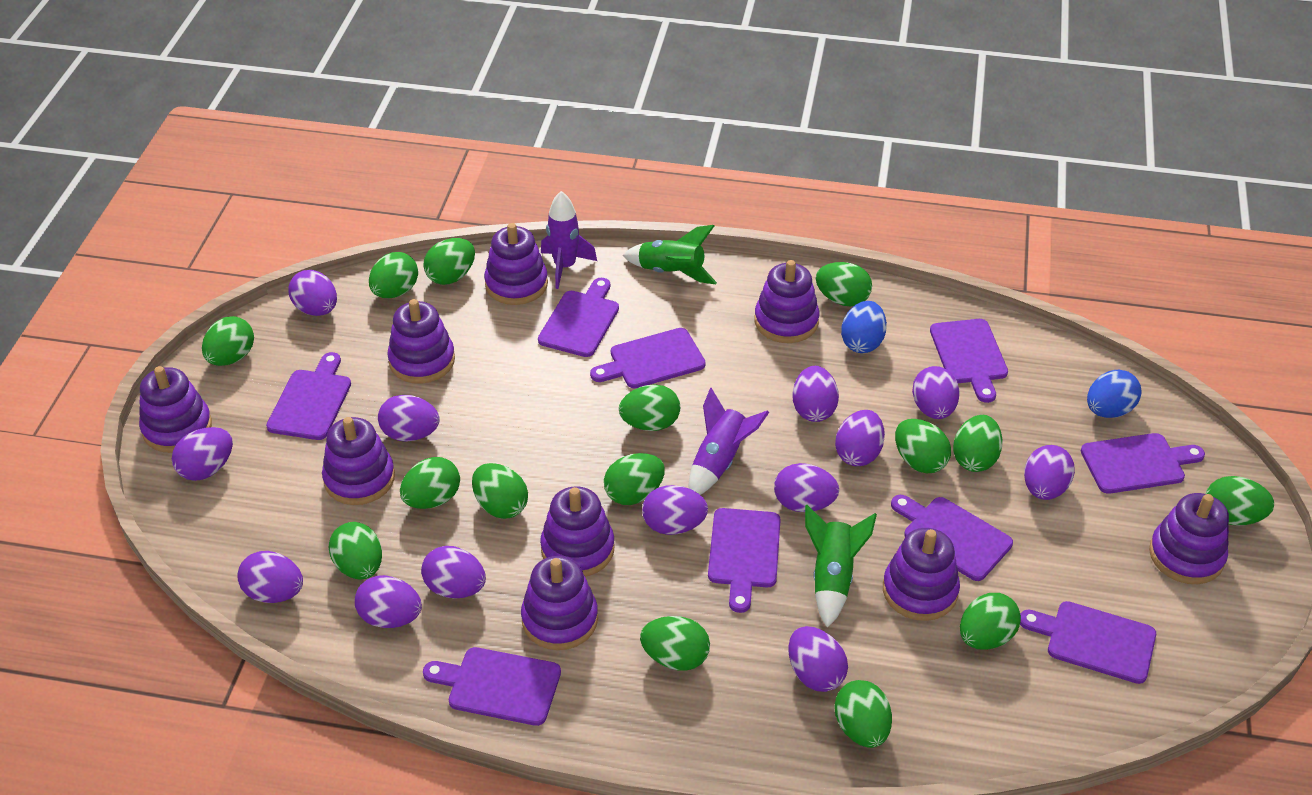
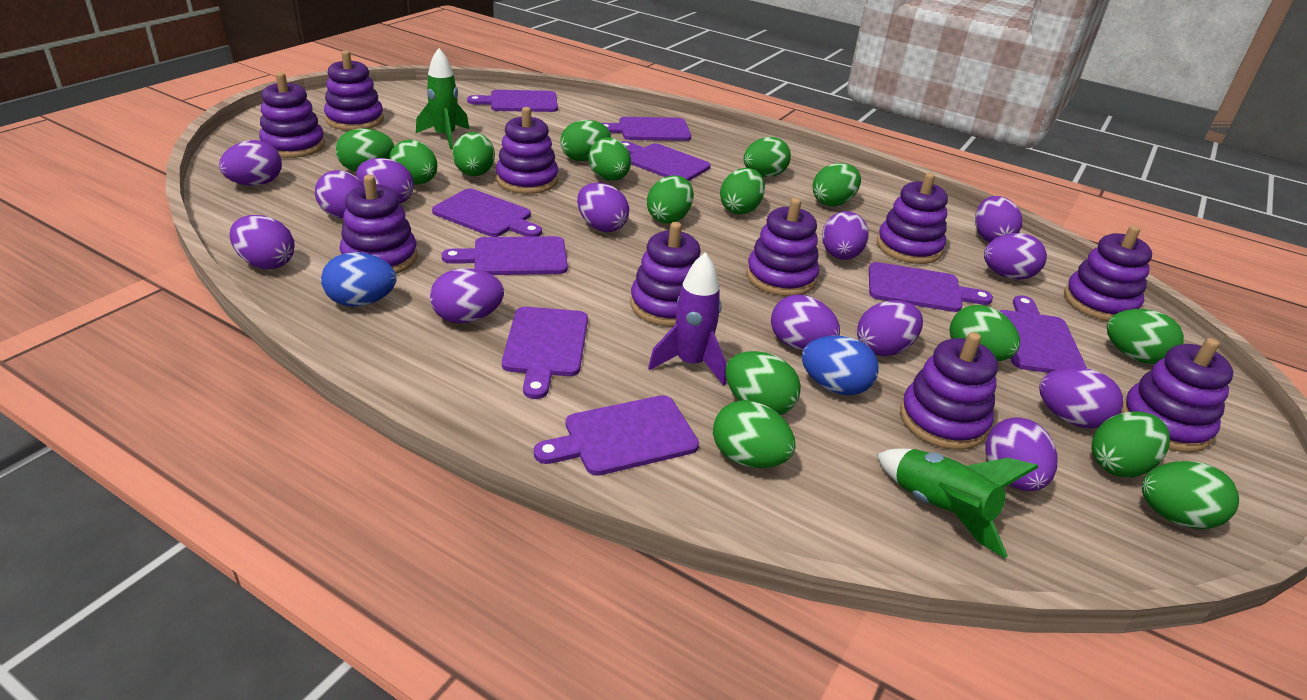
purple rocket: [541,191,597,289] [689,388,769,495] = 2 -> [648,252,727,386] = 1
purple stacking toy: [139,366,212,453] [322,417,395,505] [387,299,455,384] [484,223,548,305] [521,556,598,650] [540,486,615,577] [755,260,819,343] [883,528,960,621] [1149,493,1229,584] = 9 -> [259,72,325,158] [324,51,384,131] [339,175,418,274] [496,107,558,194] [630,222,701,327] [746,198,819,296] [877,173,948,264] [900,332,998,450] [1064,225,1152,321] [1121,338,1233,452] = 10

